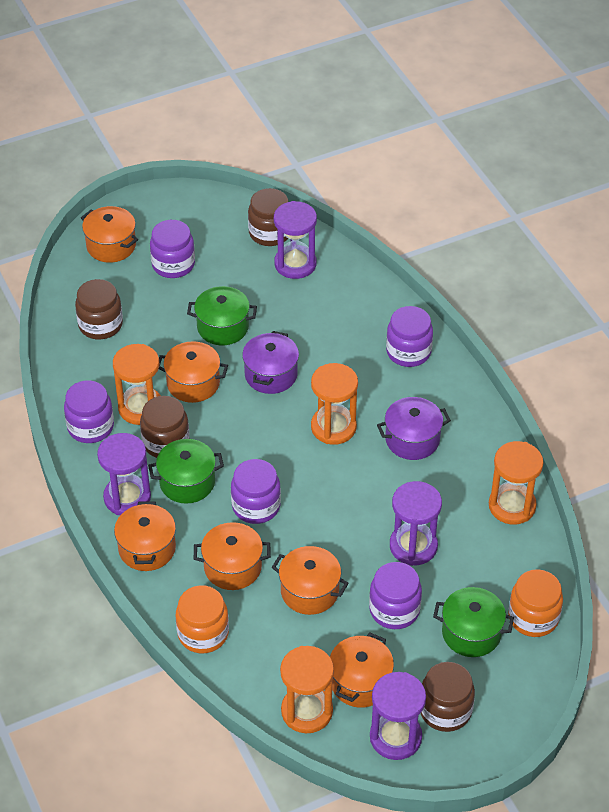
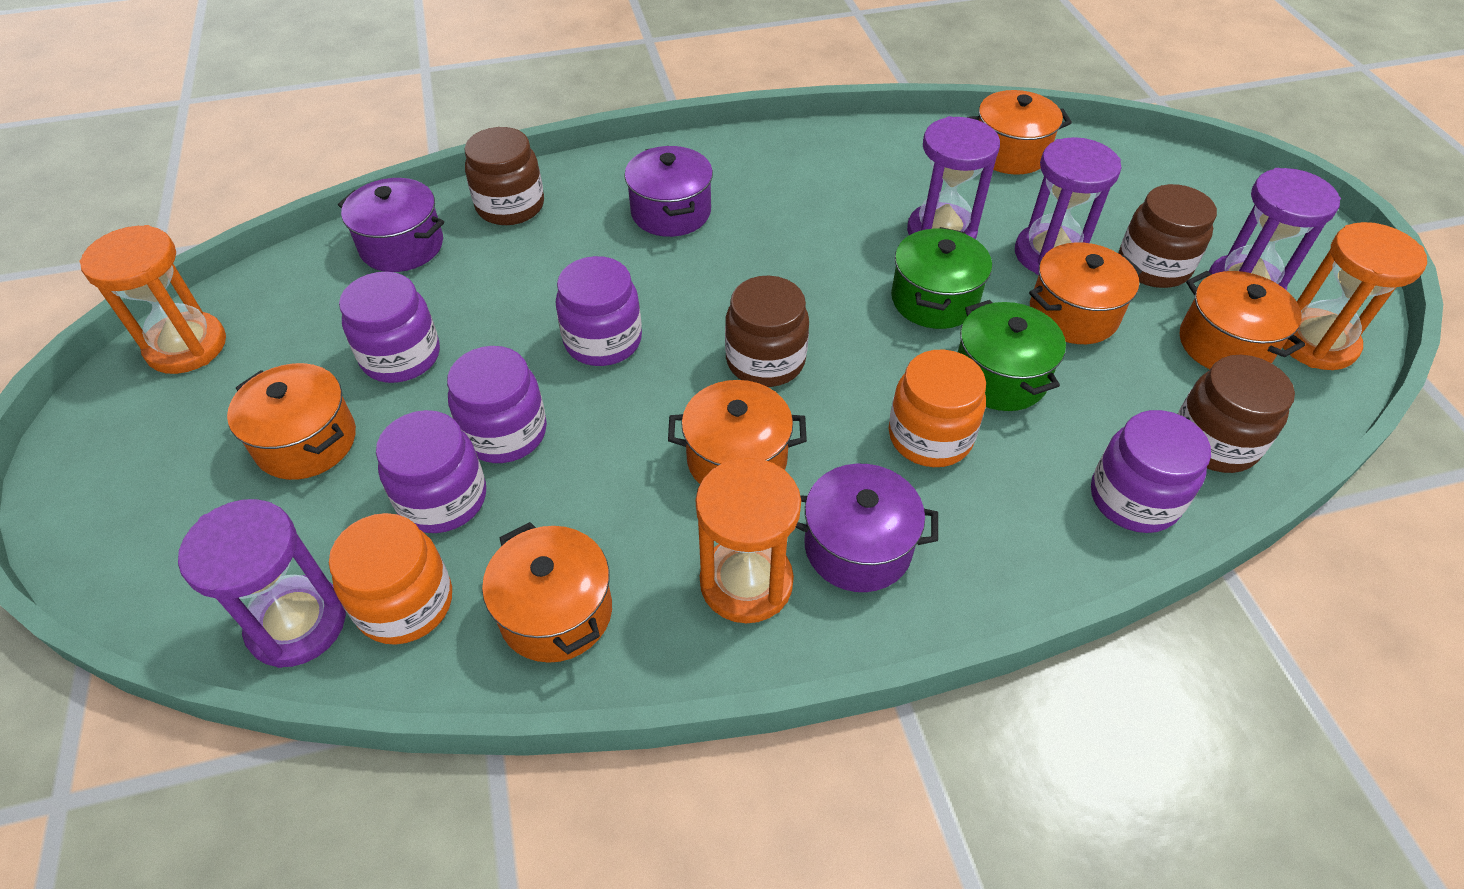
green pot: [148,439,224,504] [187,286,257,345] [433,587,514,657] = 3 -> [891,227,992,329] [958,300,1066,411] = 2
orange hourglass: [113,344,161,425] [280,646,334,733] [311,363,358,445] [489,441,543,524] = 4 -> [79,225,226,374] [696,458,801,623] [1283,222,1427,370] = 3
purple pot: [242,331,299,394] [377,397,451,460] = 2 -> [338,178,444,272] [624,146,713,237] [795,464,938,592] = 3

